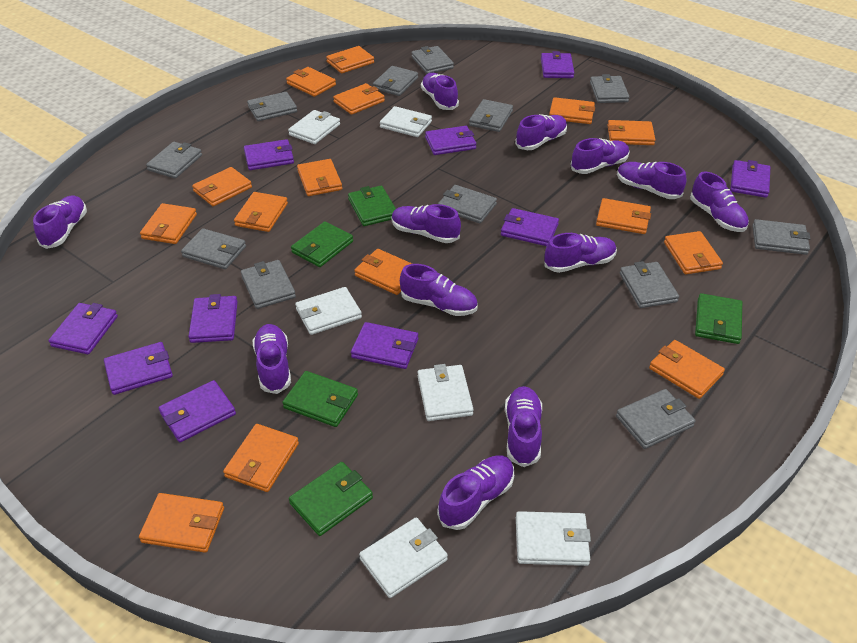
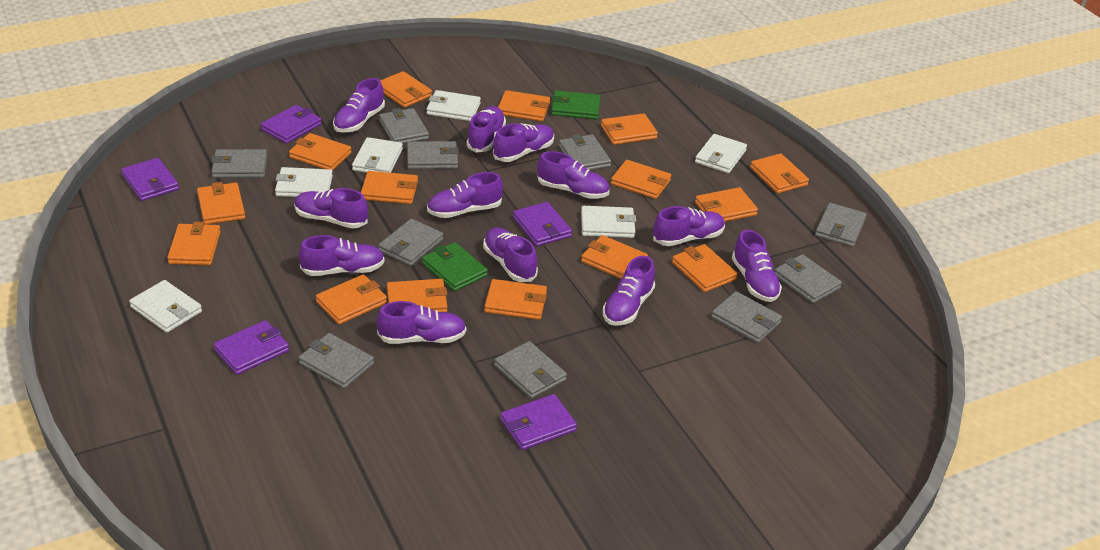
green wallet: [282,371,358,427] [289,462,373,536] [291,221,353,267] [348,186,396,226] [695,293,742,344] = 5 -> [422,242,488,291] [551,91,600,119] = 2
grey wallet: [146,142,202,178] [181,228,246,269] [241,260,296,309] [247,92,297,121] [373,66,418,96] [411,46,454,74] [438,185,497,223] [469,99,513,132] [590,74,629,103] [616,389,696,449] [620,261,679,308] [752,219,811,255] = 12 -> [211,149,267,178] [299,333,374,389] [378,219,443,266] [379,108,429,144] [407,141,459,169] [494,341,567,399] [559,134,611,171] [711,291,782,343] [774,254,842,303] [815,203,867,247] = 10
purple wallet: [48,303,118,354] [104,342,173,395] [159,380,236,442] [188,294,238,343] [244,139,294,170] [351,322,418,369] [425,126,476,155] [501,208,559,246] [541,51,574,78] [730,160,770,198] = 10 -> [121,158,179,201] [213,320,289,375] [261,105,322,144] [500,394,577,450] [513,202,572,246] = 5

